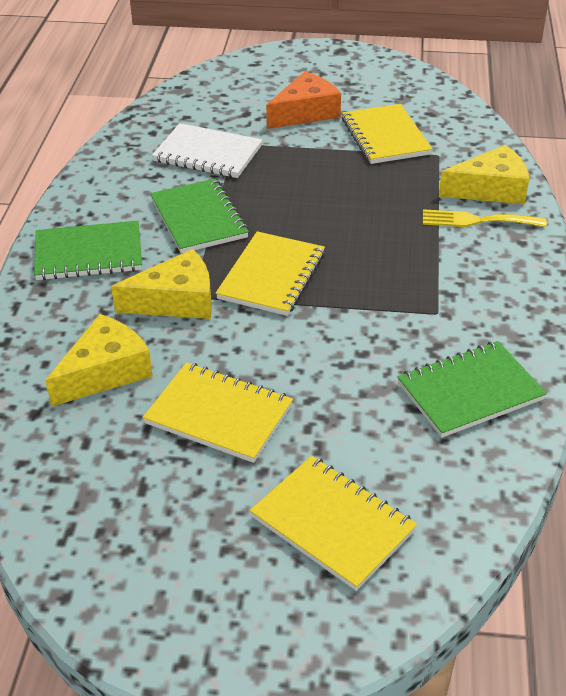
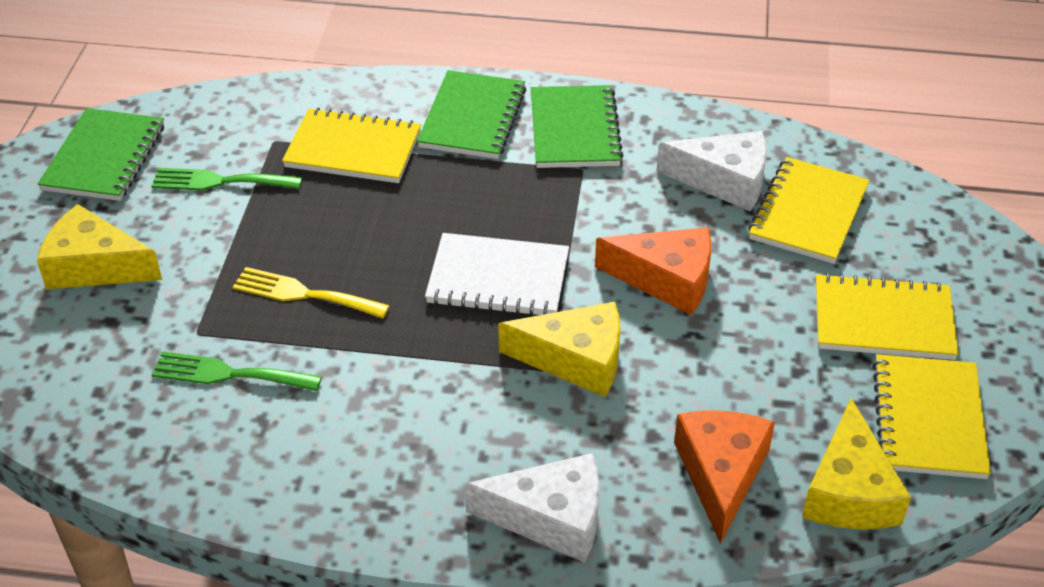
green fork: none = 0 -> [151,168,302,190] [152,351,322,391] = 2
orange cheese: [266,71,341,129] = 1 -> [595,227,711,315] [674,410,775,544] = 2
white cheese: none = 0 -> [465,453,600,563] [656,131,767,211] = 2

